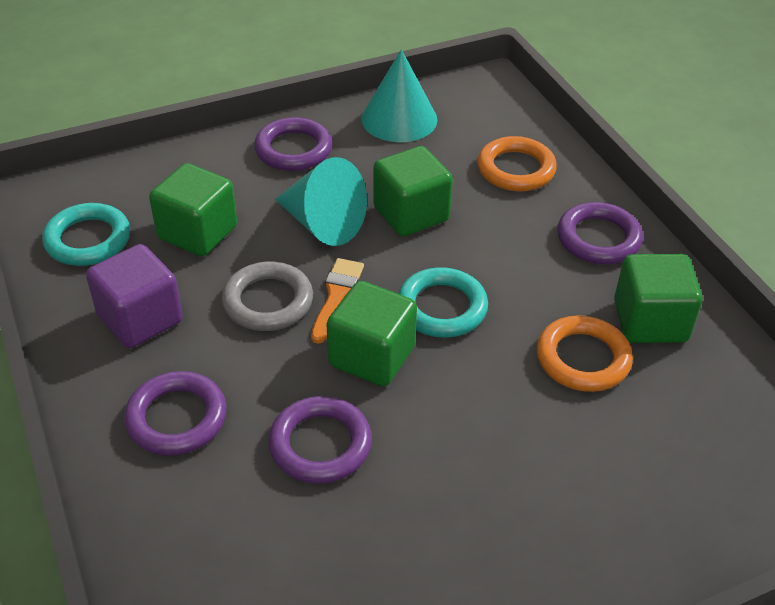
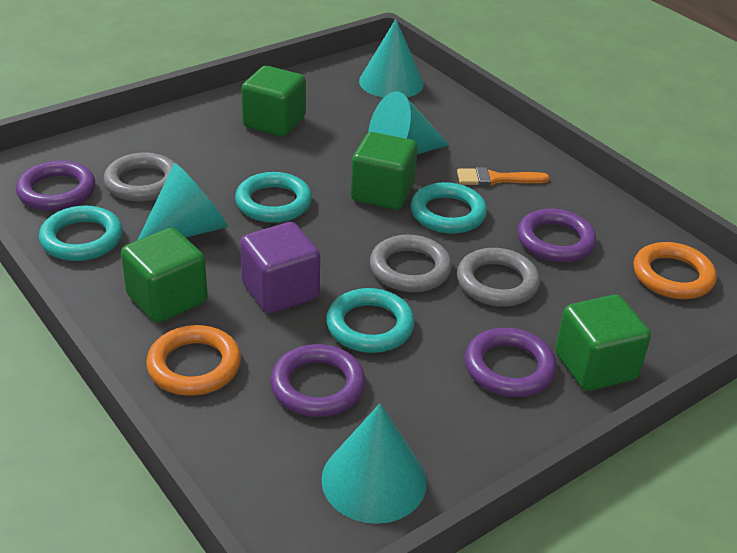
grey ring: [222,262,313,331] = 1 -> [103,152,175,202] [370,235,452,292] [457,248,540,307] = 3
turquoise cone: [275,157,367,246] [361,49,437,142] = 2 -> [138,163,228,240] [321,403,427,524] [359,19,424,98] [368,91,449,154] = 4
turquoise ring: [42,203,130,266] [398,267,488,338] = 2 -> [39,206,123,261] [235,172,312,223] [326,288,415,353] [411,182,487,234] = 4

